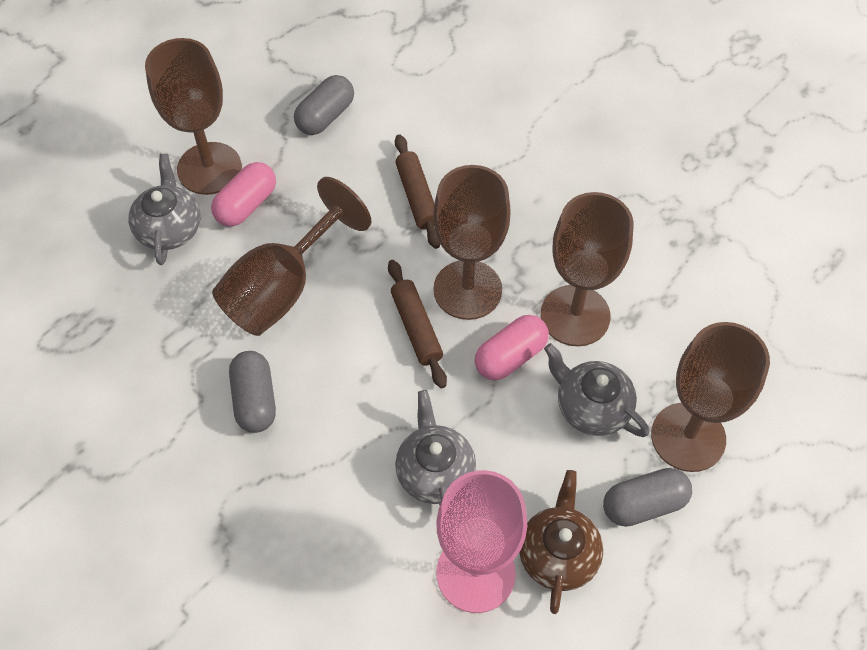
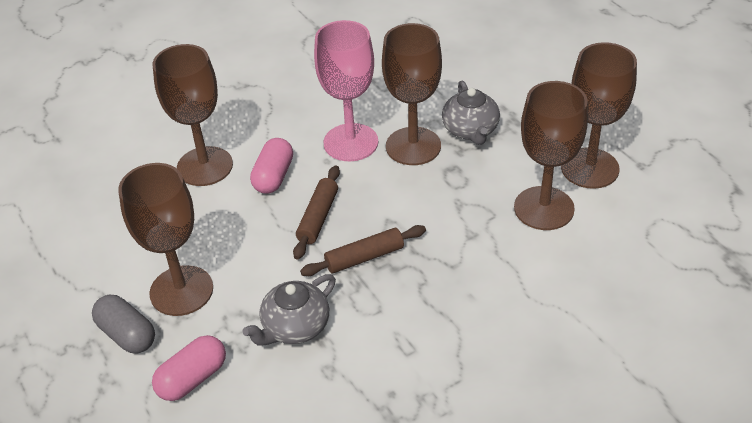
brown teapot: [519,470,603,614] = 1 -> none = 0
grey capsule: [229,351,276,433] [294,75,354,135] [603,468,692,527] = 3 -> [92,295,155,353] = 1
grey teapot: [128,154,201,265] [395,390,476,505] [544,343,649,437] = 3 -> [242,274,336,345] [442,81,500,145] = 2

